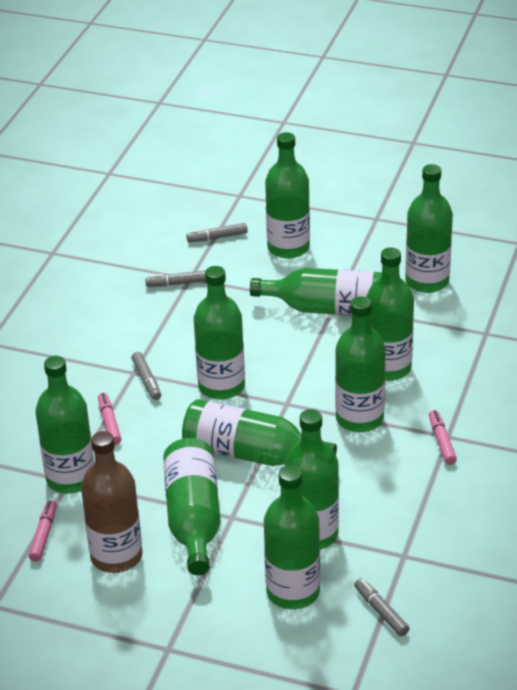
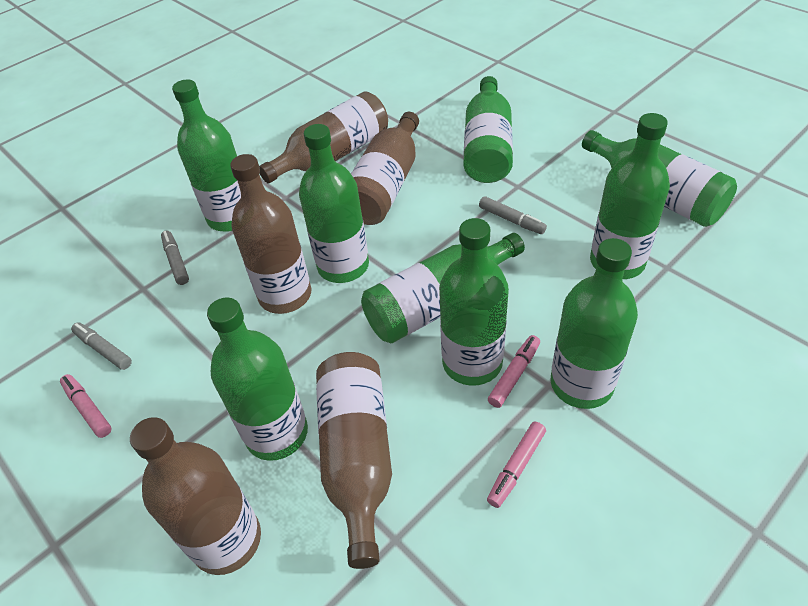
brown bottle: [81,431,143,573] = 1 -> [130,417,261,575] [230,154,311,314] [259,91,388,183] [316,352,392,569] [351,112,419,225] = 5
green bottle: [35,356,95,494] [163,438,221,575] [182,399,337,466] [194,266,245,400] [250,268,382,316] [264,465,320,609] [265,132,310,258] [285,409,339,550] [335,296,386,432] [366,248,414,381] [405,164,453,293] = 11 -> [172,80,241,232] [207,297,308,461] [299,124,369,283] [361,233,525,343] [439,218,509,386] [464,76,513,183] [551,238,638,409] [582,130,737,227] [590,113,670,279] = 9
grey marker: [132,352,161,400] [145,270,206,287] [186,223,248,242] [354,578,410,636] = 4 -> [71,322,132,370] [161,230,189,285] [479,196,547,234] = 3

